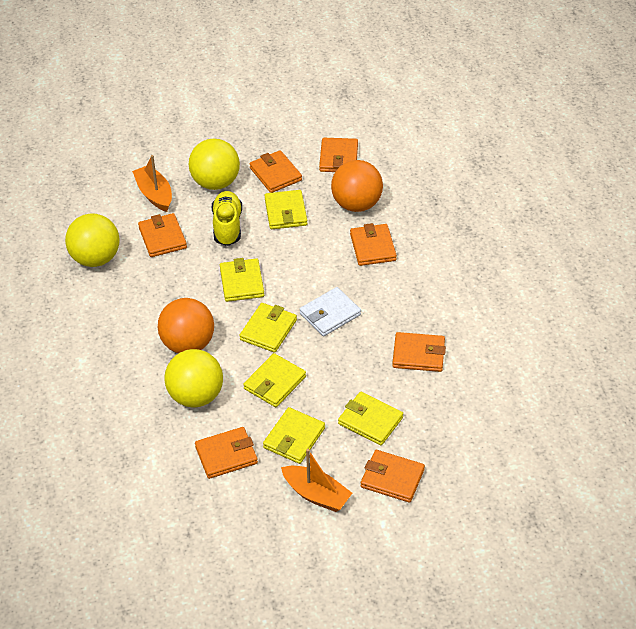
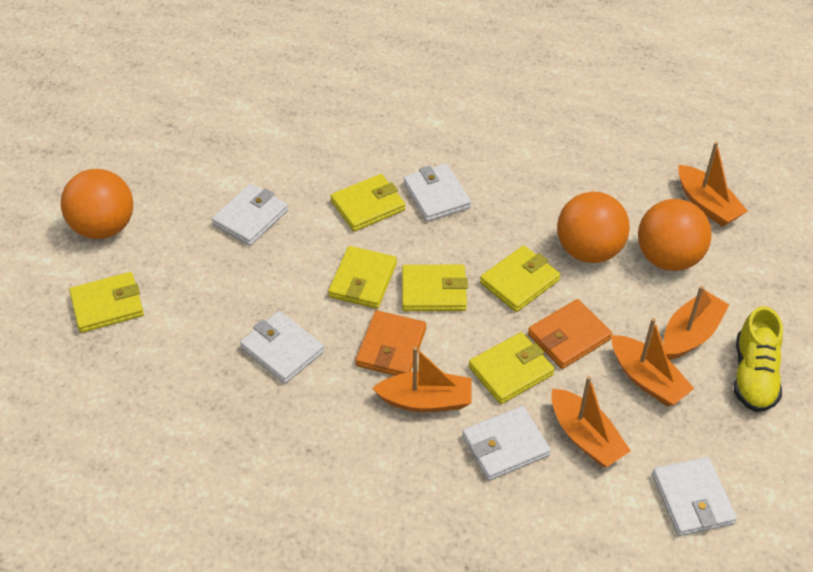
orange ball: [158,298,214,353] [331,160,383,212] = 2 -> [61,169,133,239] [557,192,630,263] [638,199,712,271] = 3
orange boat: [132,155,172,212] [281,449,352,512] = 2 -> [372,347,472,412] [551,376,631,467] [612,318,694,406] [663,286,729,360] [678,142,748,227] = 5
orange wallet: [138,213,187,257] [195,427,258,479] [249,150,302,193] [319,138,358,172] [350,223,397,266] [361,450,425,503] [392,332,446,372] = 7 -> [356,310,426,376] [528,299,612,369] = 2
white wallet: [300,287,361,336] = 1 -> [212,184,288,246] [240,311,324,384] [403,164,471,222] [462,406,551,481] [652,457,737,536] = 5
yellow ball: [65,213,120,267] [164,349,223,407] [189,139,240,190] = 3 -> none = 0

